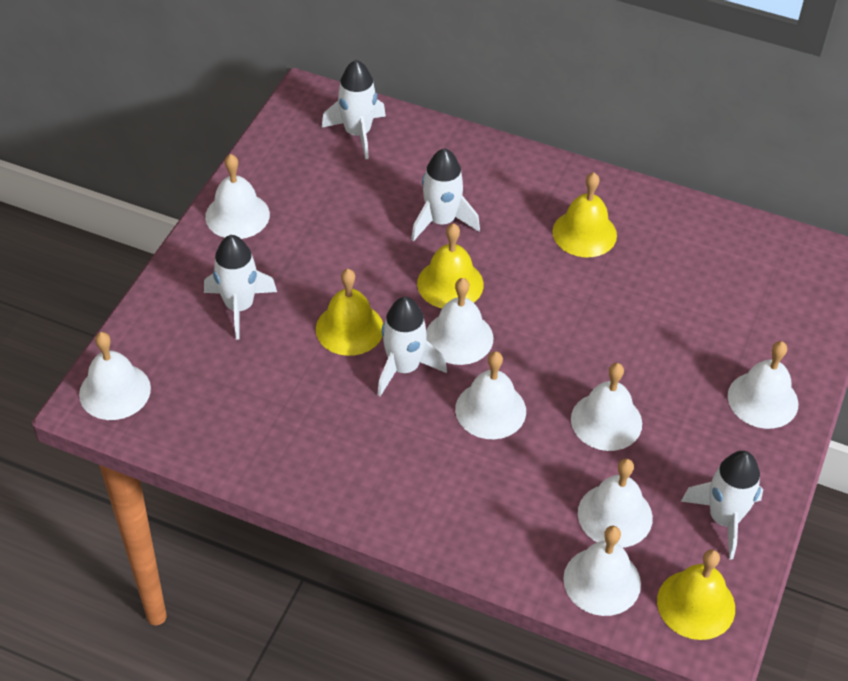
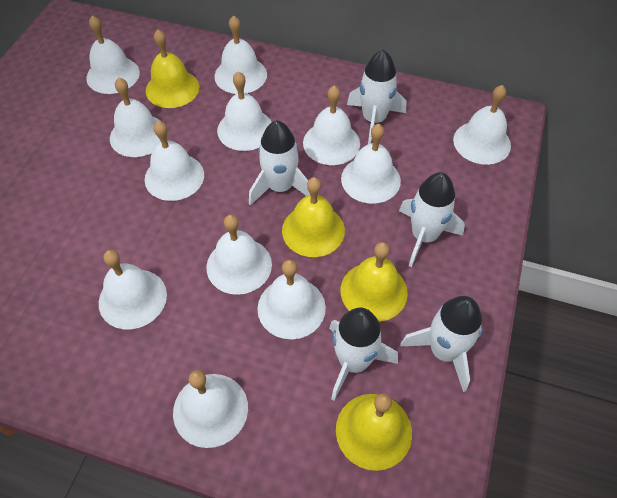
white bell: [79,332,151,420] [205,154,270,239] [426,278,493,365] [455,351,526,439] [563,526,641,616] [571,363,642,451] [578,459,653,548] [728,341,798,429] = 8 -> [86,15,140,94] [99,250,167,329] [110,78,162,157] [145,121,204,201] [173,370,248,448] [206,215,272,295] [214,15,267,94] [217,71,272,151] [257,260,326,339] [303,86,360,165] [341,124,401,204] [453,85,511,165] = 12

